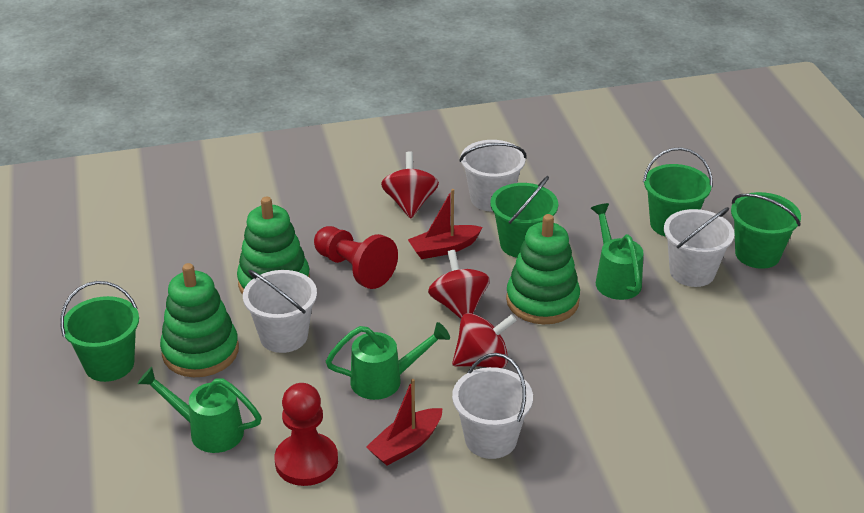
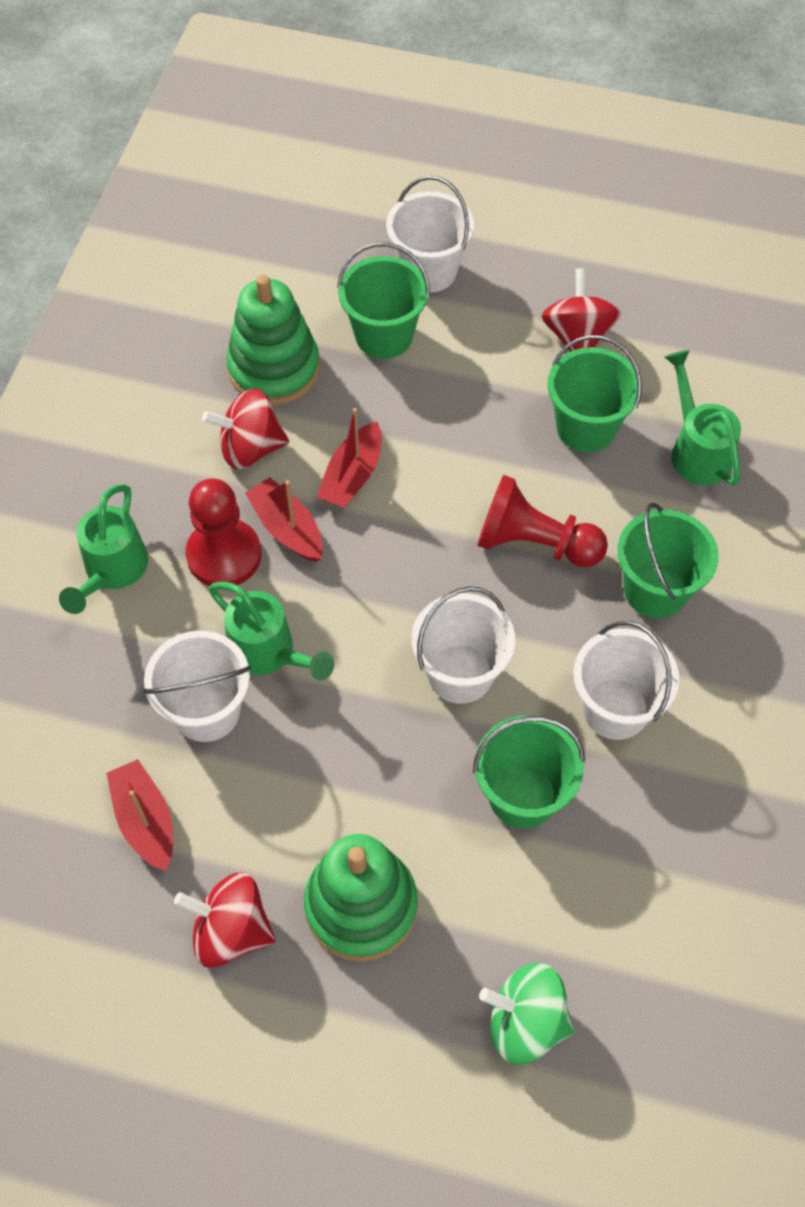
green spinning top: none = 0 -> [479,963,574,1065] = 1
green stacking toy: [160,263,239,377] [237,196,310,294] [506,214,580,324] = 3 -> [226,275,320,405] [304,834,418,961] = 2
red boat: [366,379,443,466] [408,189,483,259] = 2 -> [106,759,173,871] [245,477,323,562] [317,408,381,508] = 3

